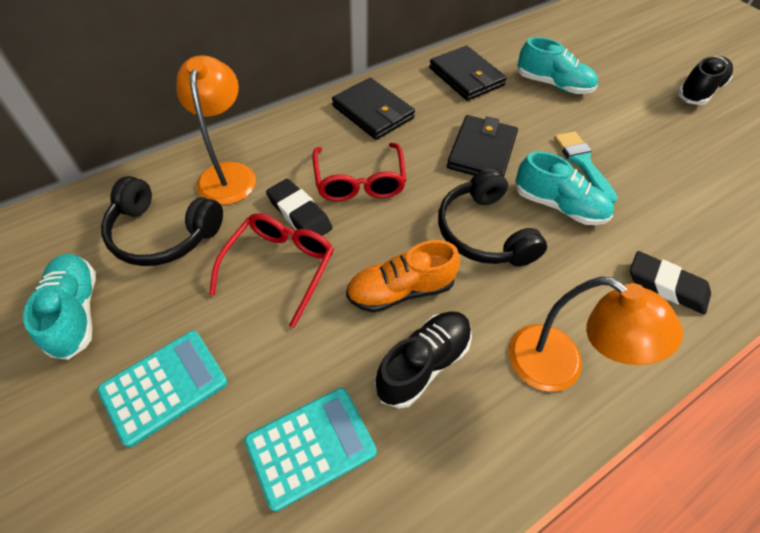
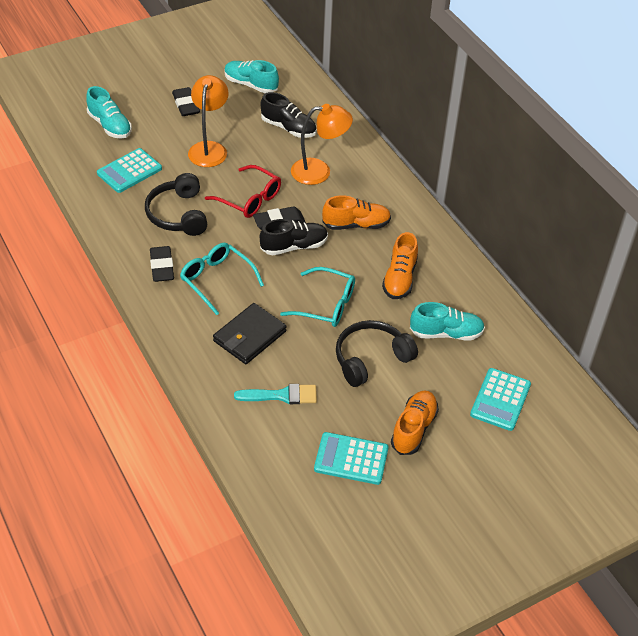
black eraser: [266,178,333,236] [630,251,711,315] = 2 -> [150,246,174,282] [172,87,200,116] [253,206,306,230] = 3
black wallet: [332,78,415,140] [429,46,507,101] [447,115,518,176] = 3 -> [213,303,287,364] = 1
orange shoe: [346,240,460,313] = 1 -> [322,195,391,230] [382,232,418,299] [391,390,439,455] = 3
red glasses: [209,213,334,328] [312,143,406,201] = 2 -> [205,165,281,218] = 1
turquoise calculator: [97,331,228,447] [244,388,377,512] = 2 -> [97,148,162,193] [314,432,388,485] [470,368,531,431] = 3
turquoise glasses: none = 0 -> [180,243,264,315] [280,267,355,327] = 2

